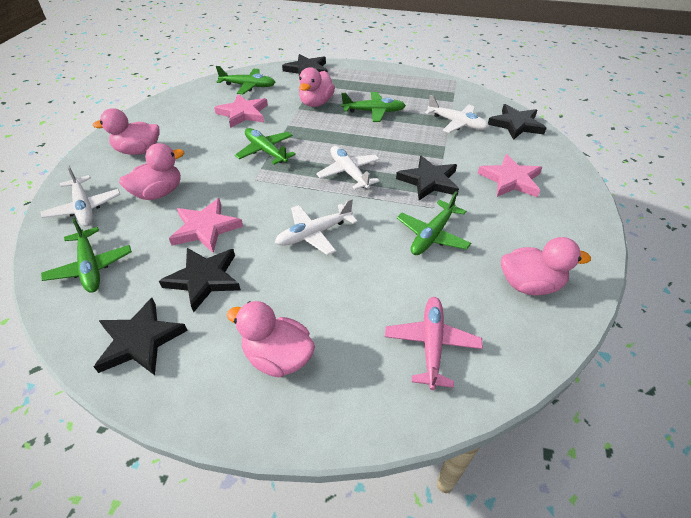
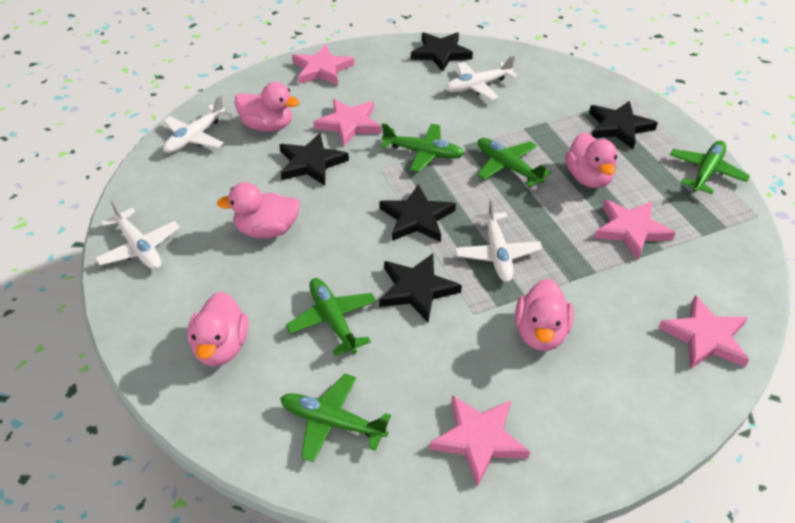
pink plane: [385,297,483,390] = 1 -> none = 0
pink star: [169,198,243,253] [214,94,268,128] [477,154,542,197] = 3 -> [292,45,354,86] [313,99,382,147] [429,395,530,487] [594,200,676,260] [659,295,749,369] = 5

